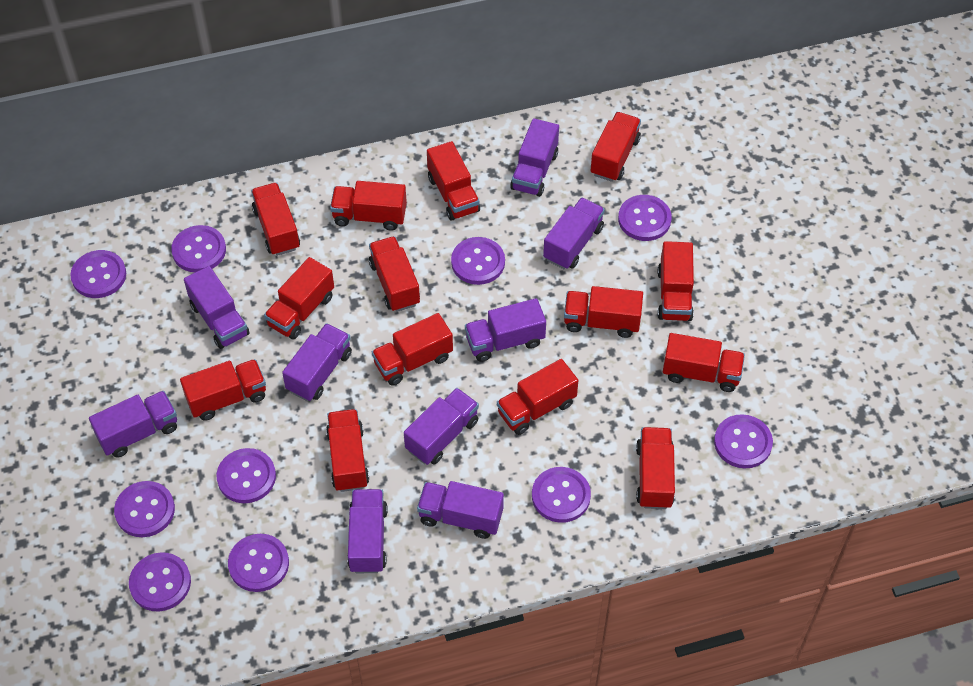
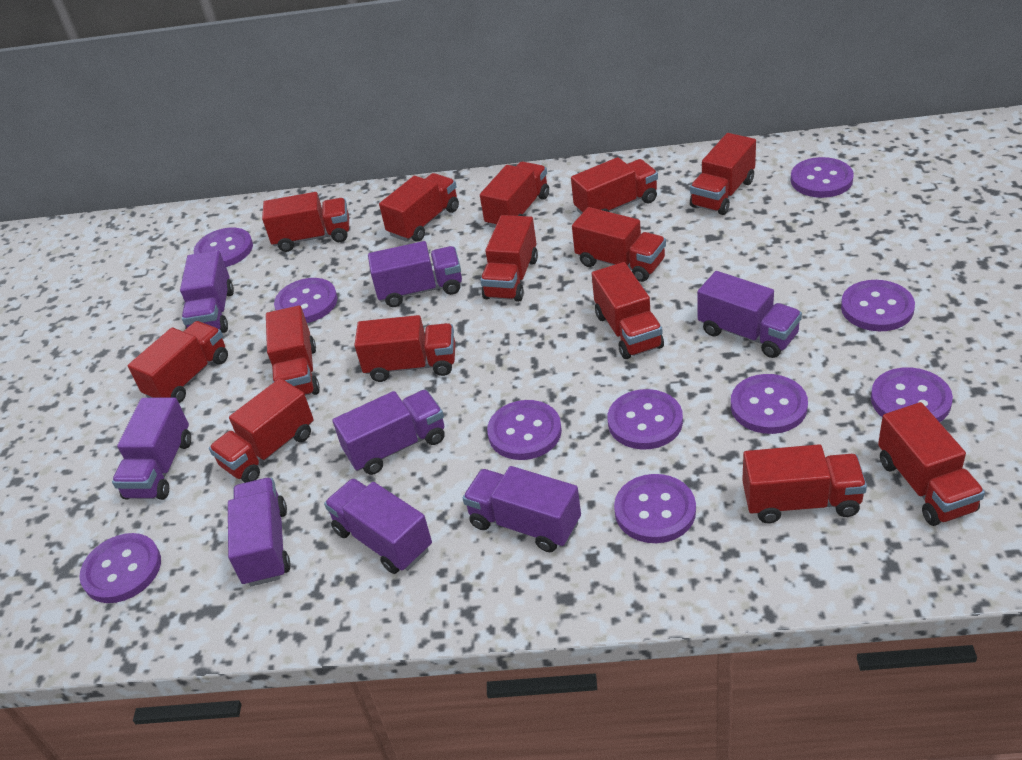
purple truck: [89,391,177,458] [184,266,249,349] [282,323,352,401] [347,489,388,573] [404,388,479,465] [417,481,504,539] [465,298,546,362] [510,118,559,197] [543,197,605,269] = 9 -> [112,397,191,500] [180,250,234,333] [228,478,291,586] [324,478,432,574] [332,390,445,475] [368,241,462,307] [463,466,581,552] [697,271,802,358] = 8

